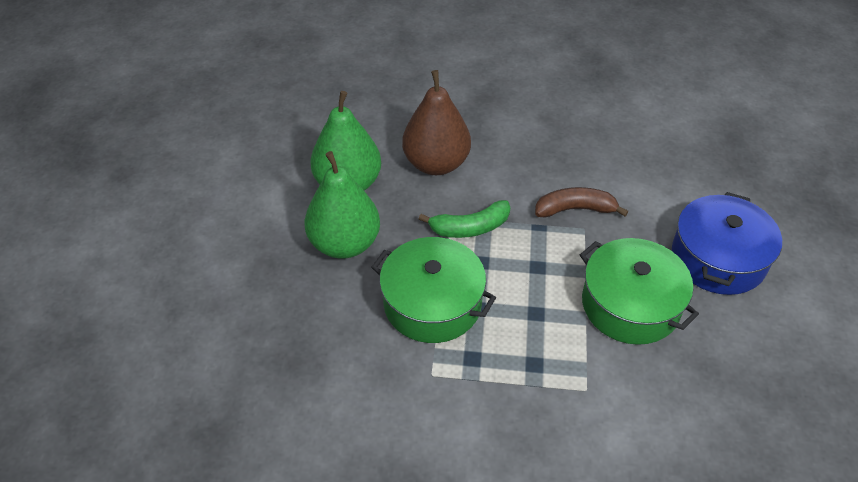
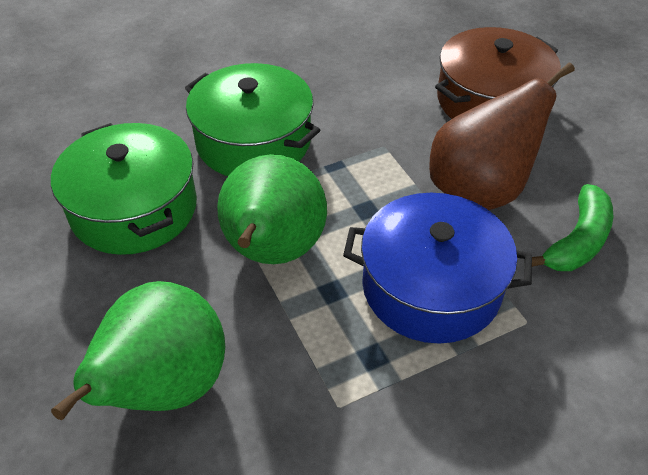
brown banana: [535,187,628,217] = 1 -> none = 0
brown pot: none = 0 -> [435,27,561,119] = 1

